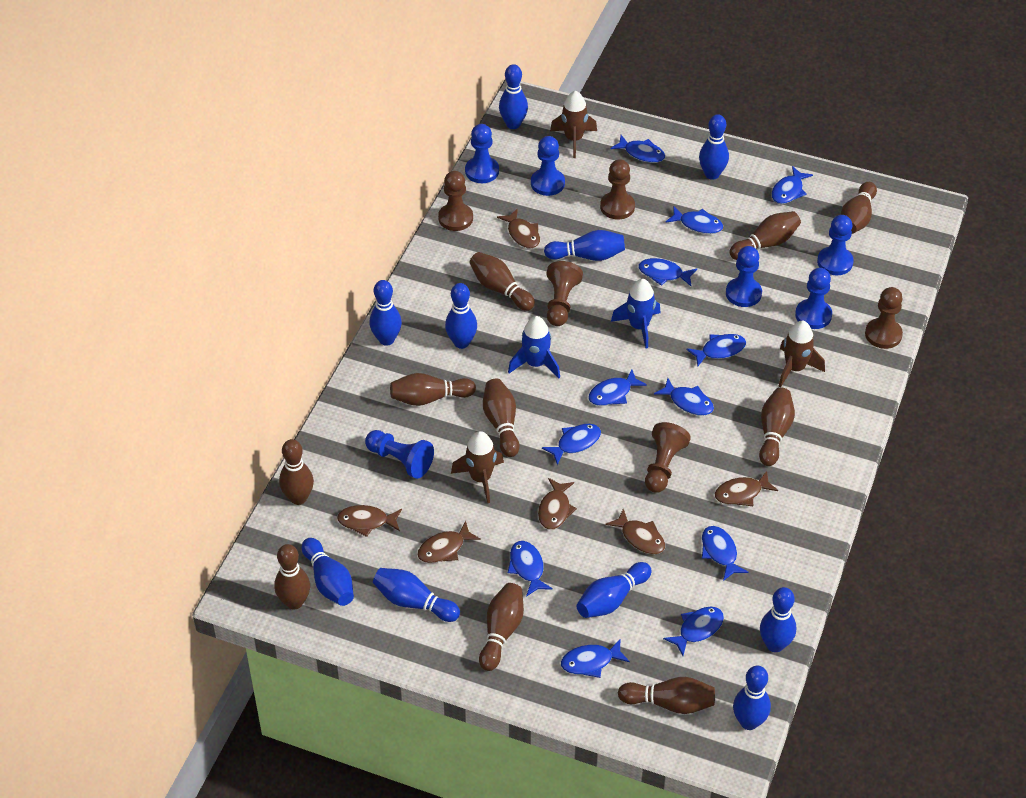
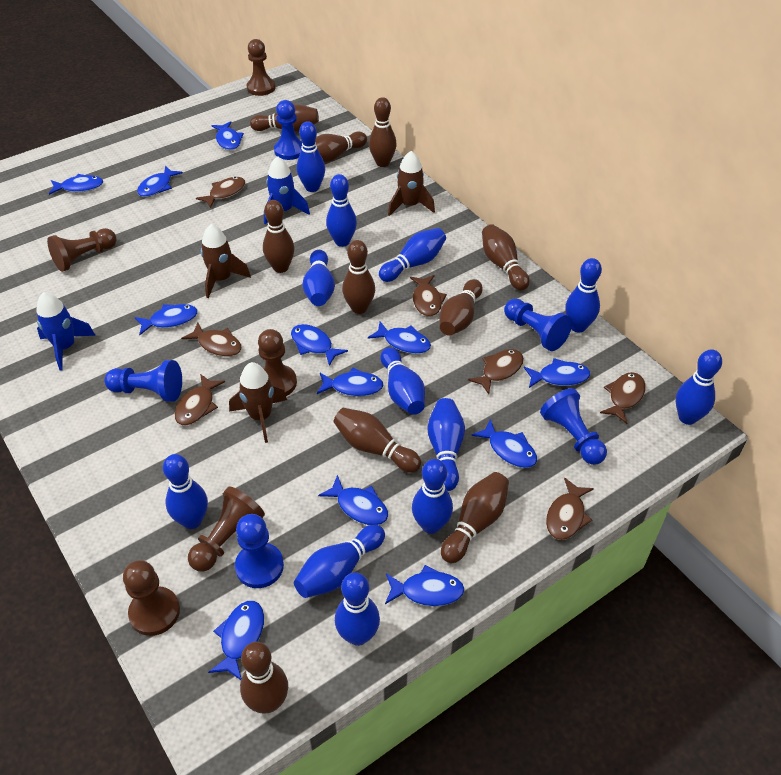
blue bowling pin: [301,538,354,606] [370,280,402,346] [373,568,460,622] [445,283,477,349] [499,64,528,129] [544,230,625,261] [577,562,652,618] [699,114,729,180] [733,666,771,730] [760,587,796,652] = 10 -> [163,454,208,529] [294,524,385,598] [297,121,325,192] [302,250,335,306] [326,174,357,247] [335,572,380,646] [379,228,446,282] [380,347,425,415] [412,459,453,534] [427,398,465,491] [565,258,602,333] [676,349,722,425] = 12
blue pawn: [365,430,434,479] [465,124,499,183] [531,136,565,196] [726,246,762,307] [795,268,832,329] [817,215,854,275] = 6 -> [104,360,182,402] [235,514,284,588] [274,100,302,160] [504,299,572,351] [540,388,607,465] = 5
brown fish: [337,505,402,537] [417,521,481,563] [497,208,540,249] [538,478,577,530] [605,508,665,554] [715,471,778,506] = 6 -> [175,374,225,426] [181,323,242,357] [196,177,245,208] [410,275,447,317] [468,349,524,394] [546,478,594,540] [600,372,646,424] = 7

